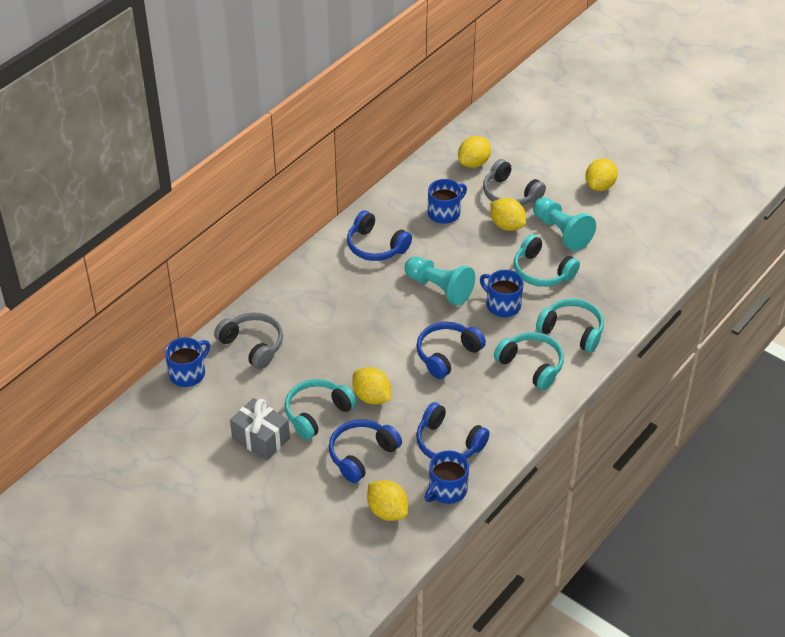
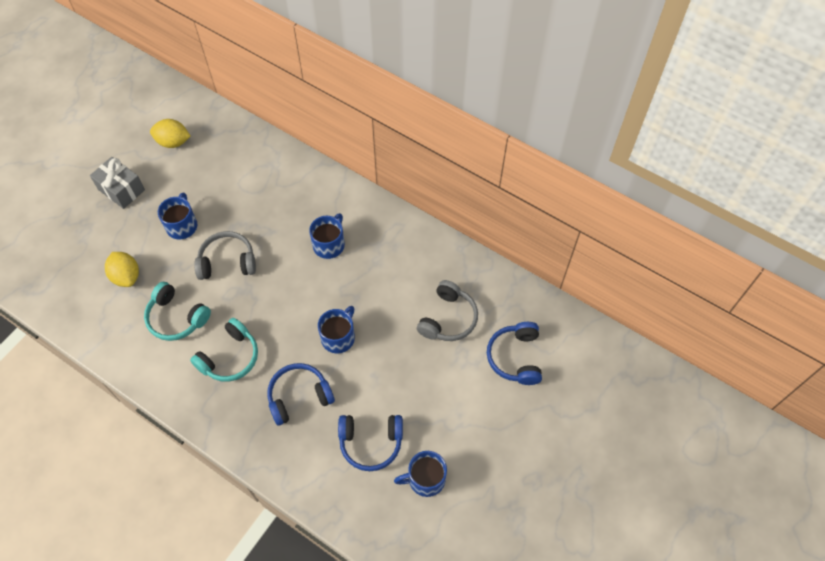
blue headphones: [329,419,402,483] [347,211,412,261] [416,321,486,379] [416,402,490,459] = 4 -> [267,363,335,426] [338,415,403,471] [487,322,542,385] = 3
turquoise headphones: [285,379,357,440] [494,332,564,390] [514,234,580,287] [536,298,604,353] = 4 -> [144,282,211,341] [190,318,258,382] = 2
turquoise pawn: [404,256,475,306] [533,197,596,251] = 2 -> none = 0
yellow lemon: [352,367,391,404] [367,480,408,521] [458,136,491,168] [490,198,526,231] [585,158,618,191] = 5 -> [105,252,139,287] [150,119,190,148] = 2

